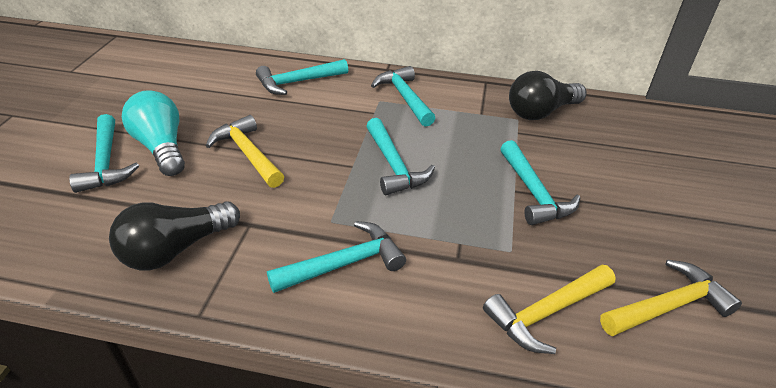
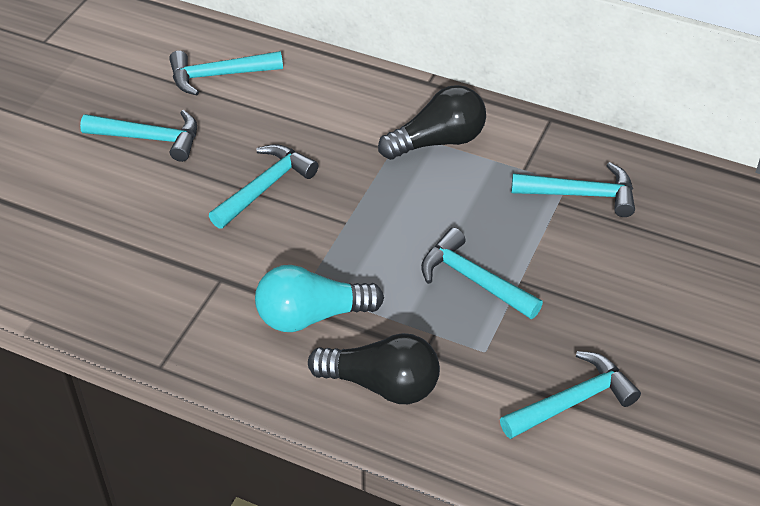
yellow hammer: [206,115,284,188] [483,265,616,354] [600,260,742,336] = 3 -> none = 0

